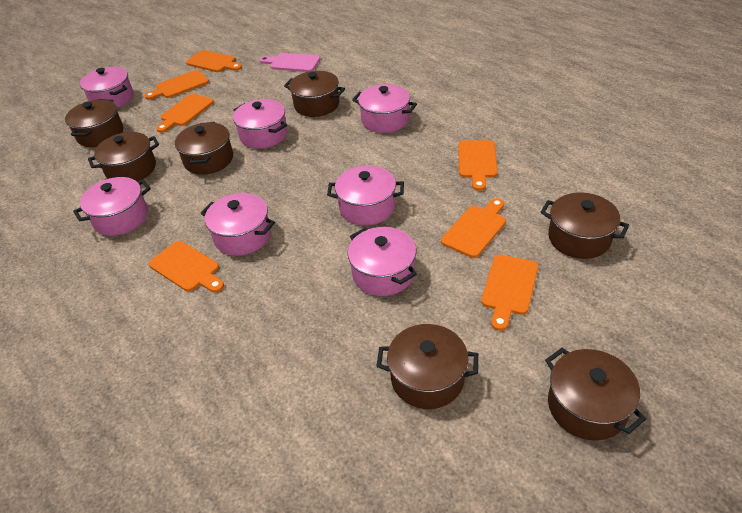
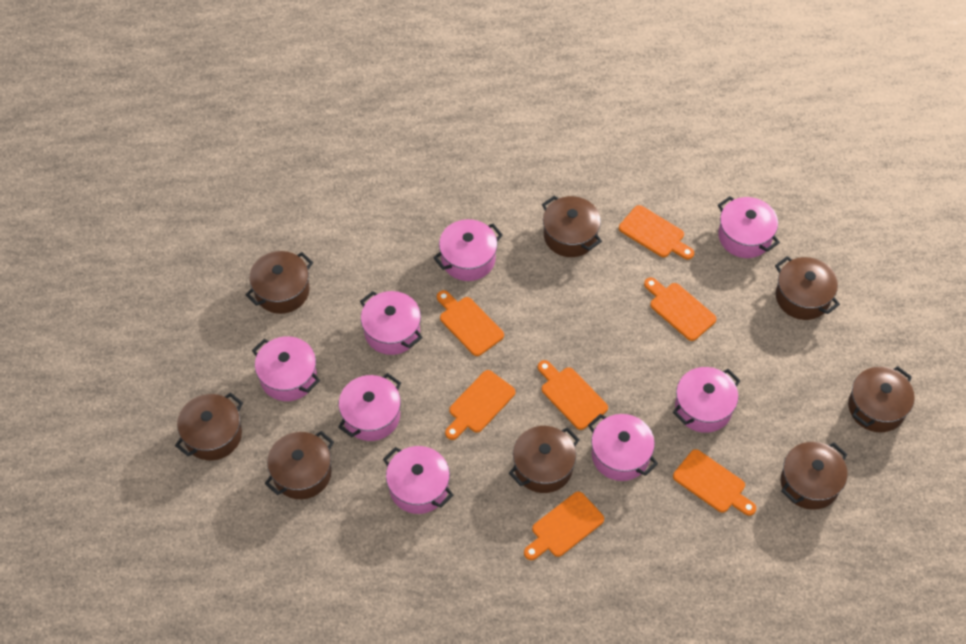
brown pot: [65,99,123,147] [88,132,159,182] [175,122,233,175] [284,71,345,117] [377,324,478,409] [541,193,629,259] [545,348,646,441] = 7 -> [175,392,243,460] [245,251,313,314] [264,431,334,499] [509,426,580,493] [542,196,602,257] [775,256,840,320] [781,442,848,510] [848,366,915,432] = 8
pink cutting board: [259,53,320,72] = 1 -> none = 0
pink pot: [73,177,151,236] [80,67,134,108] [201,193,275,256] [233,99,287,149] [327,165,404,225] [348,227,417,296] [352,84,417,133] = 7 -> [252,336,320,401] [338,373,401,441] [360,291,423,355] [383,446,453,514] [433,219,503,281] [588,414,658,481] [673,367,740,433] [718,196,780,258] = 8

